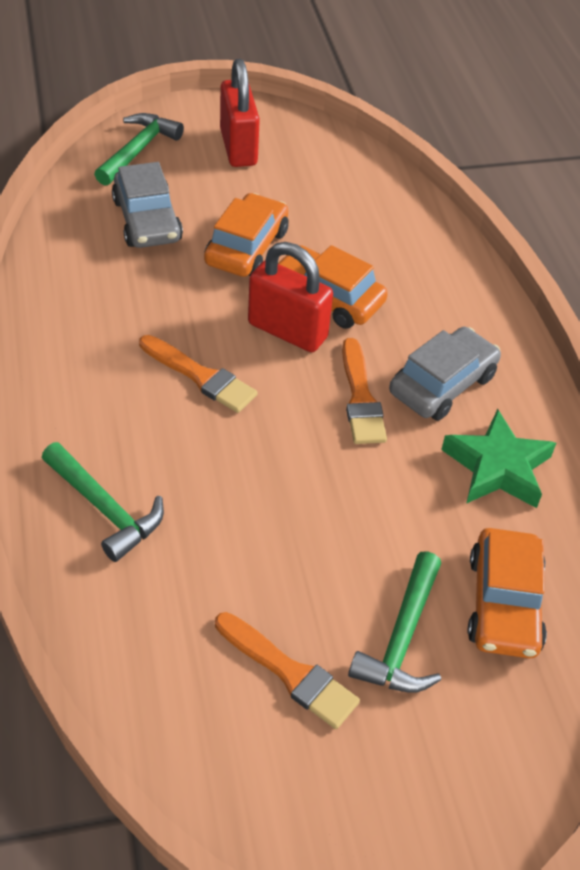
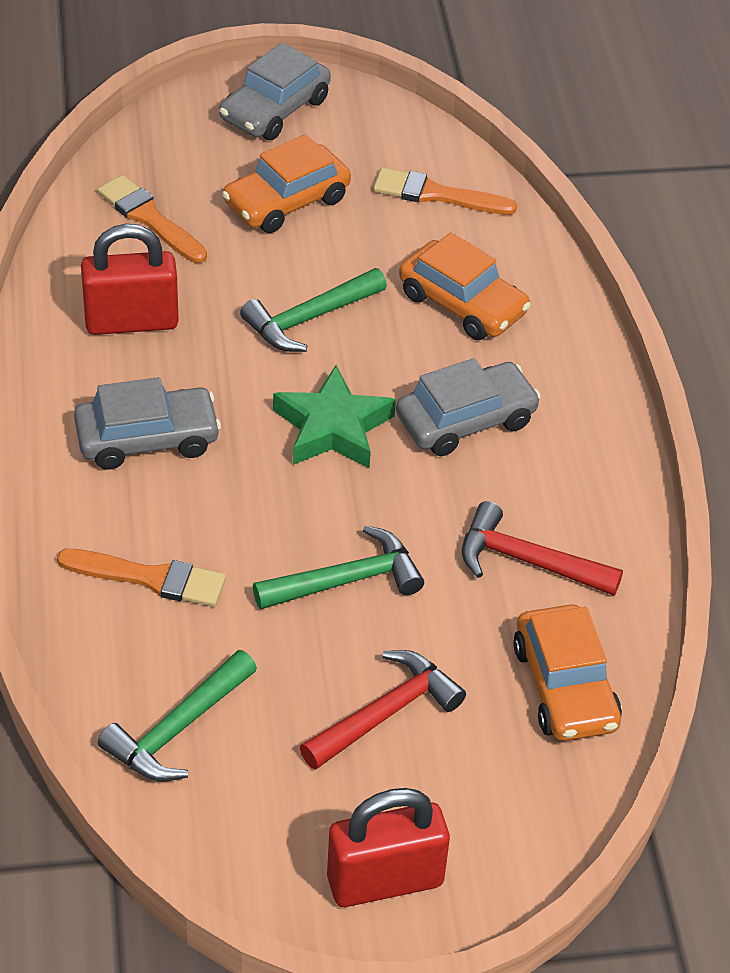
grey car: [112,162,183,248] [389,327,501,421] = 2 -> [74,377,221,470] [219,42,331,140] [396,358,541,456] = 3
red hammer: none = 0 -> [300,650,466,770] [462,501,623,596] = 2

